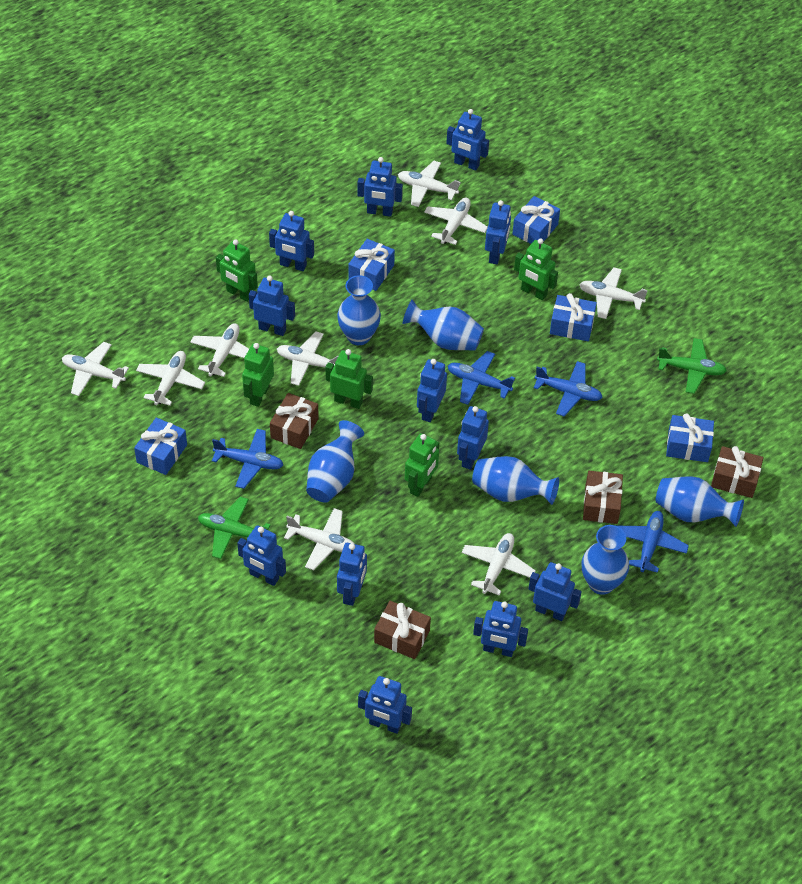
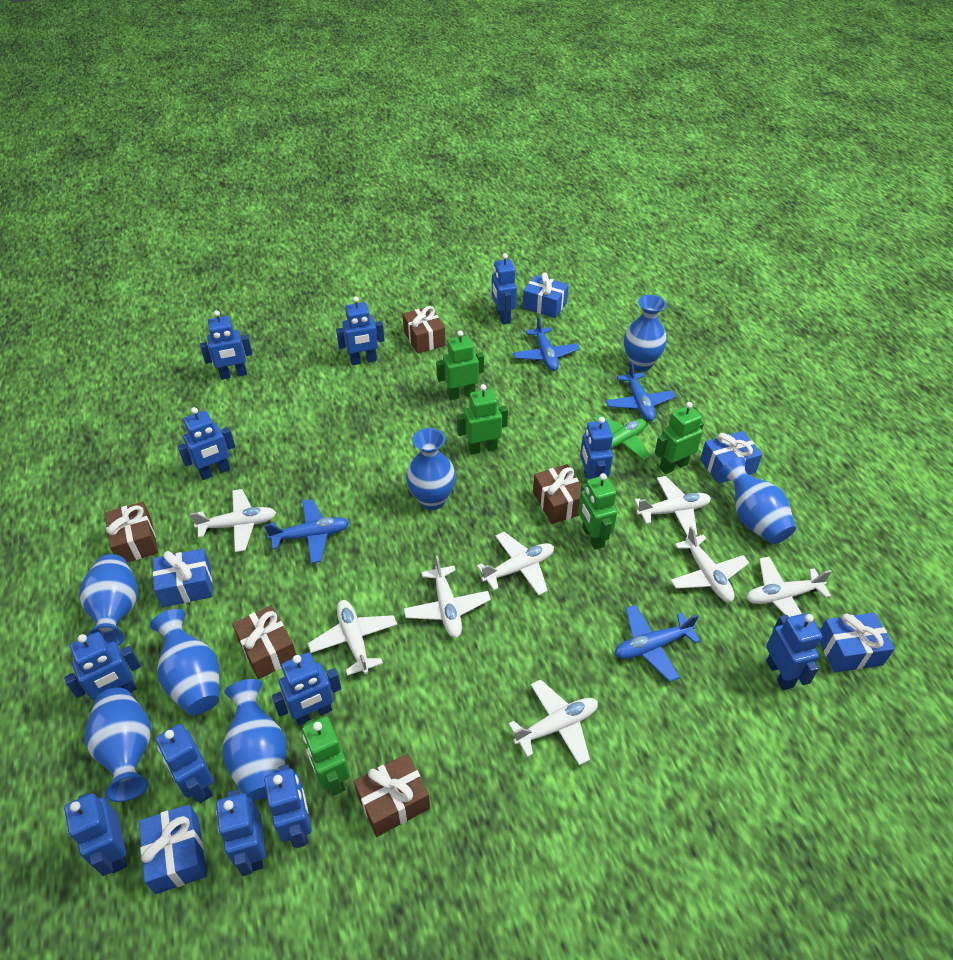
blue vase: [306,420,364,503] [337,275,381,345] [402,299,484,351] [472,456,559,505] [582,525,629,595] [656,476,744,527] = 6 -> [79,554,138,646] [85,687,151,802] [150,609,219,715] [222,679,287,800] [406,428,456,510] [624,295,667,371] [718,457,796,544] = 7
brown gift: [270,393,319,449] [374,601,431,659] [583,471,623,524] [711,446,763,498] = 4 -> [104,502,158,562] [232,605,296,679] [354,753,430,837] [403,306,446,353] [533,464,581,524] = 5
green plane: [198,497,271,559] [657,338,727,394] = 2 -> [593,415,651,460] = 1
white plane: [62,342,129,396] [136,351,205,406] [190,323,249,377] [277,331,338,386] [284,508,355,570] [398,161,461,207] [424,197,488,245] [461,533,536,595] [579,268,648,319] = 9 -> [190,489,276,552] [308,600,397,676] [404,555,491,638] [477,532,554,595] [509,679,598,765] [635,476,711,536] [670,526,749,602] [746,557,832,617] = 8

